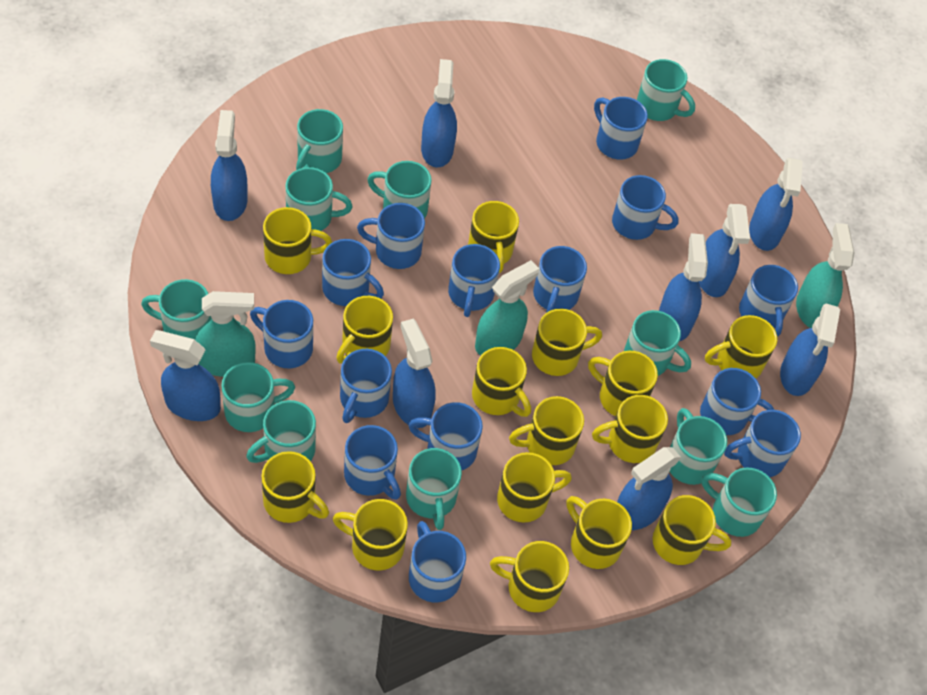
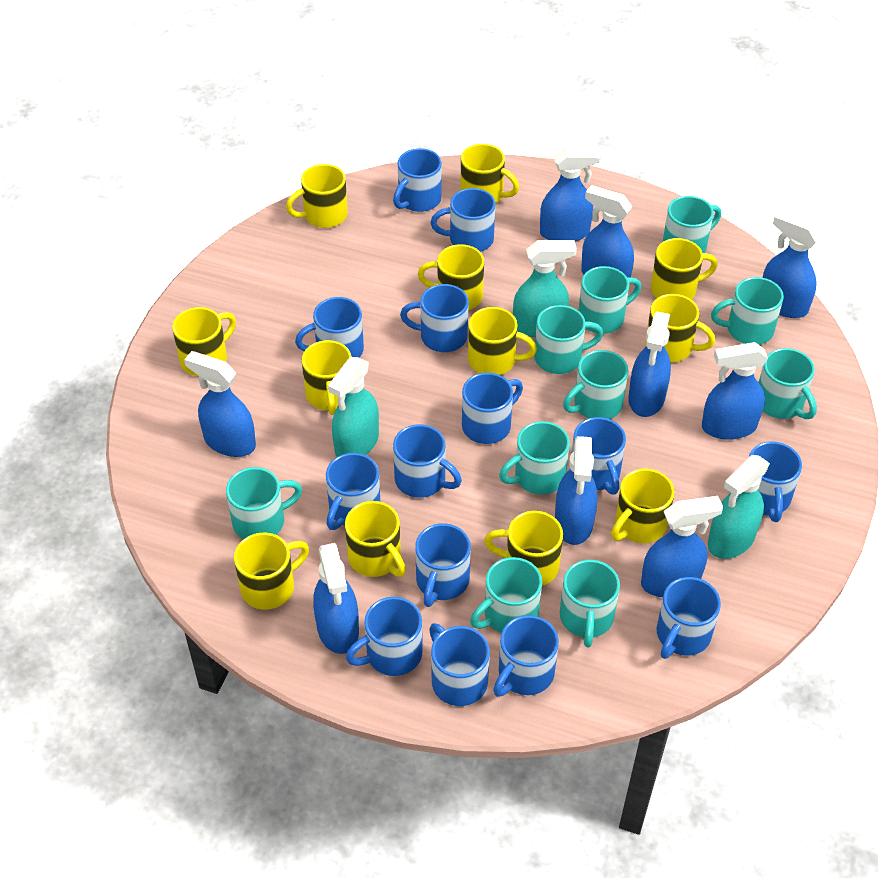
turquoise mug: [141,279,211,340] [221,362,295,432] [246,400,316,463] [285,167,353,231] [296,109,343,173] [367,161,432,218] [406,448,462,530] [624,310,691,376] [637,59,695,121] [670,408,727,485] [702,467,777,537] = 11 -> [226,467,302,539] [470,557,542,633] [499,421,570,495] [534,305,603,374] [560,560,620,647] [563,350,628,419] [578,266,641,334] [663,196,721,253] [711,277,784,345] [759,348,817,419] = 10
yellow mug: [261,451,329,523] [263,207,332,274] [333,499,408,571] [336,296,393,364] [468,201,519,273] [472,347,531,417] [490,541,569,612] [497,452,572,523] [509,396,584,465] [532,309,602,376] [566,496,632,569] [588,351,658,416] [592,395,668,463] [653,495,731,565] [705,315,777,378] = 15 -> [172,307,236,376] [234,532,309,610] [286,164,348,228] [302,340,352,415] [345,501,406,577] [418,244,484,310] [461,144,519,204] [468,307,537,375] [484,511,563,586] [611,469,674,543] [645,294,715,362] [651,238,718,300] = 12

